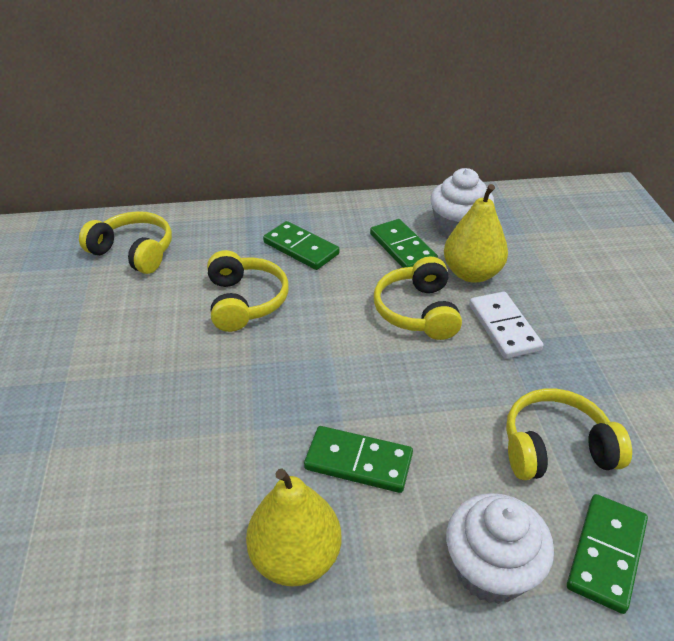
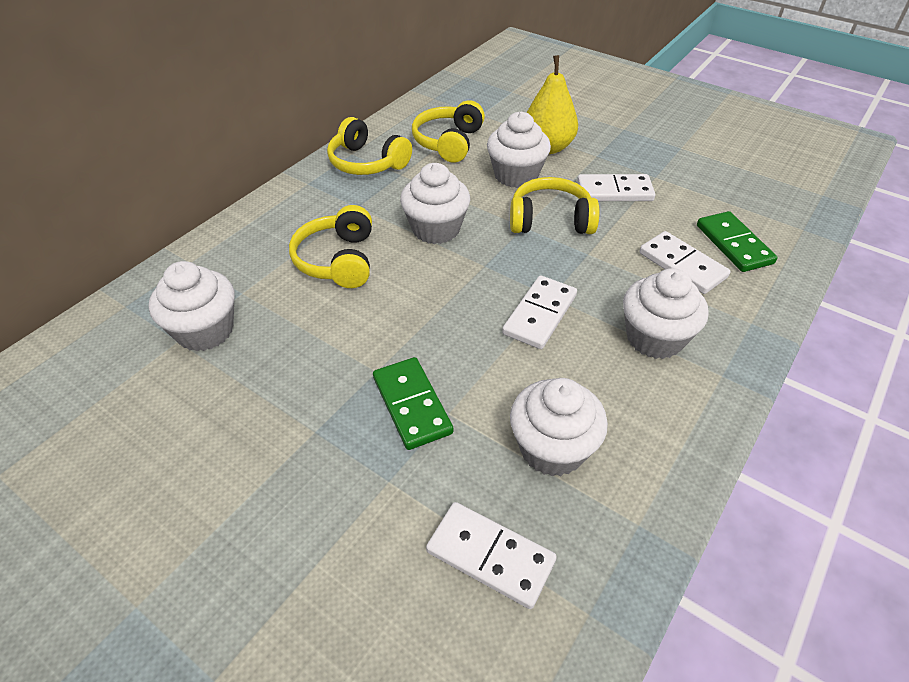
green domino: [263,221,339,270] [304,426,413,493] [370,219,438,268] [567,494,648,614] = 4 -> [373,357,454,450] [697,211,777,272] = 2
white cupcake: [430,168,494,239] [446,493,554,604] = 2 -> [149,261,235,351] [400,163,470,244] [487,112,551,188] [510,378,608,477] [623,268,709,359] = 5
white domino: [469,292,543,359] = 1 -> [426,502,557,609] [502,275,577,349] [577,174,655,201] [639,231,731,294] = 4
yellow pear: [246,468,341,587] [444,184,508,283] = 2 -> [527,55,578,154] = 1

